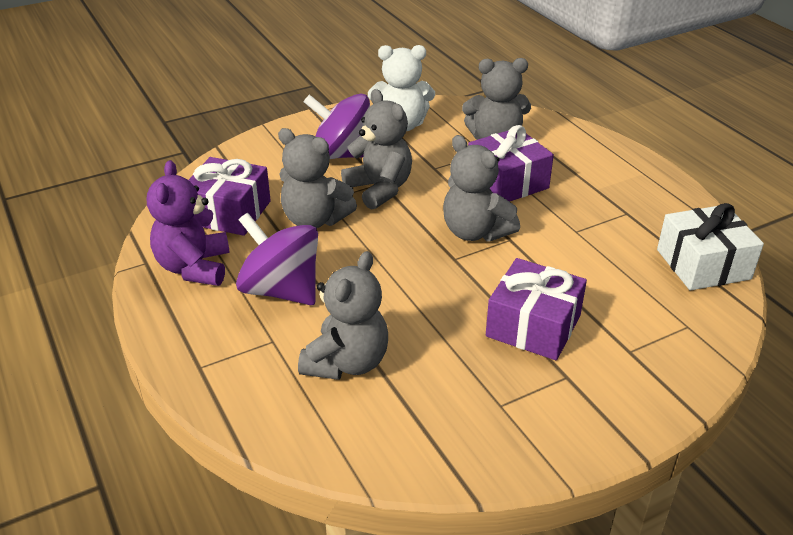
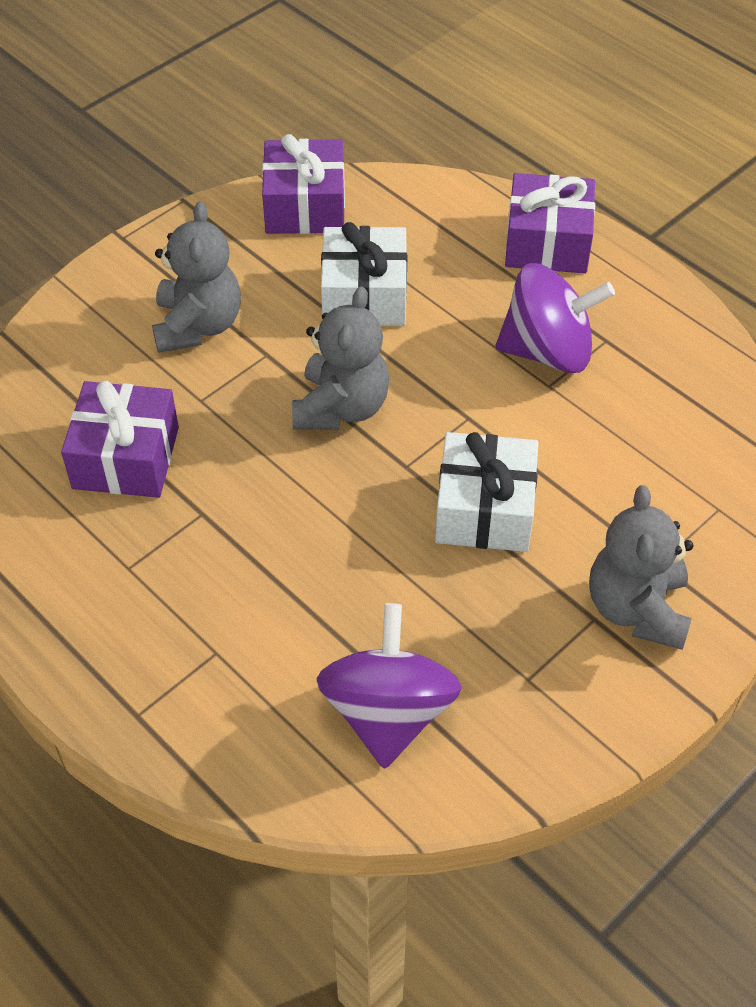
grey teddy bear: [278,128,357,228] [298,251,388,380] [341,89,412,209] [443,135,520,242] [462,58,531,140] = 5 -> [152,202,241,353] [292,286,390,430] [589,485,693,650] = 3
purple teddy bear: [147,160,230,286] = 1 -> none = 0
white gift: [657,203,764,290] = 1 -> [321,222,407,326] [435,432,539,552] = 2
white teddy bear: [368,45,435,131] = 1 -> none = 0

